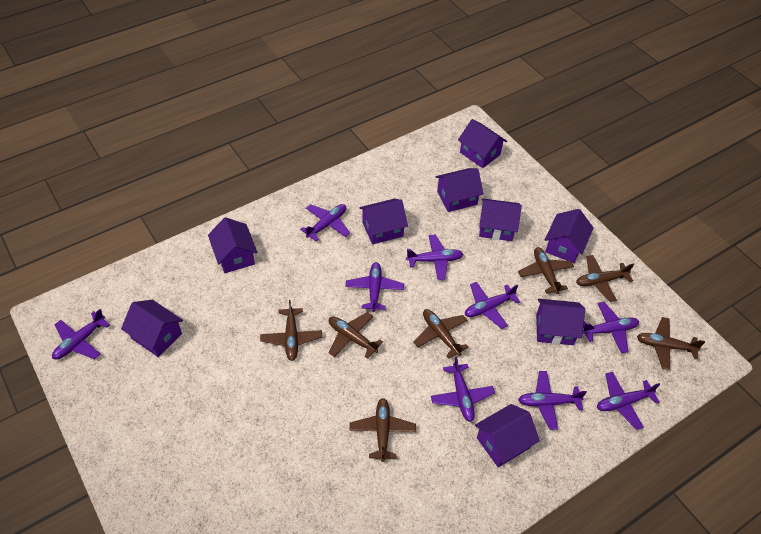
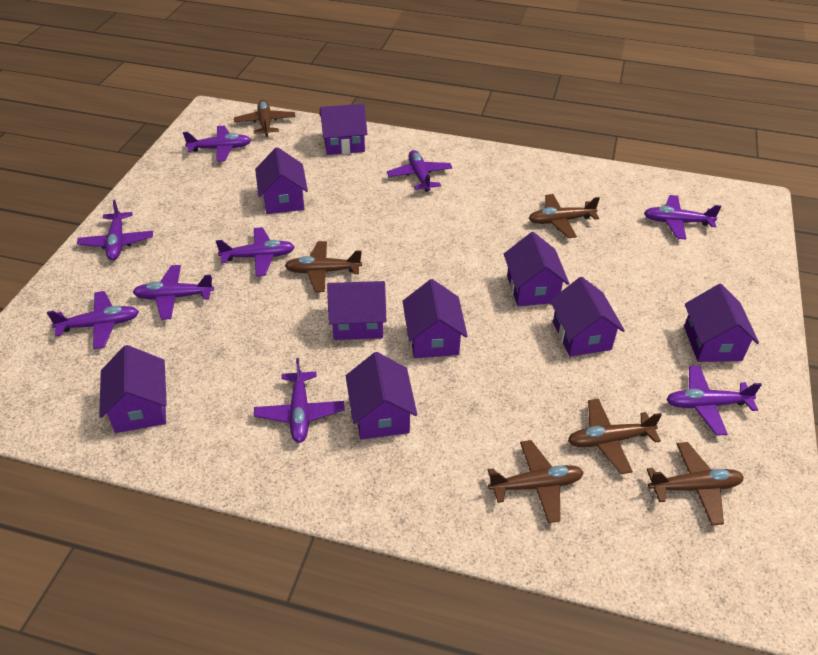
brown plane: [260,300,322,361] [329,312,383,359] [349,398,416,462] [413,309,469,359] [518,247,574,294] [576,255,634,302] [637,317,705,370] = 7 -> [234,100,295,137] [285,241,362,292] [488,440,584,523] [529,194,600,238] [568,399,662,474] [647,442,744,526] = 6

